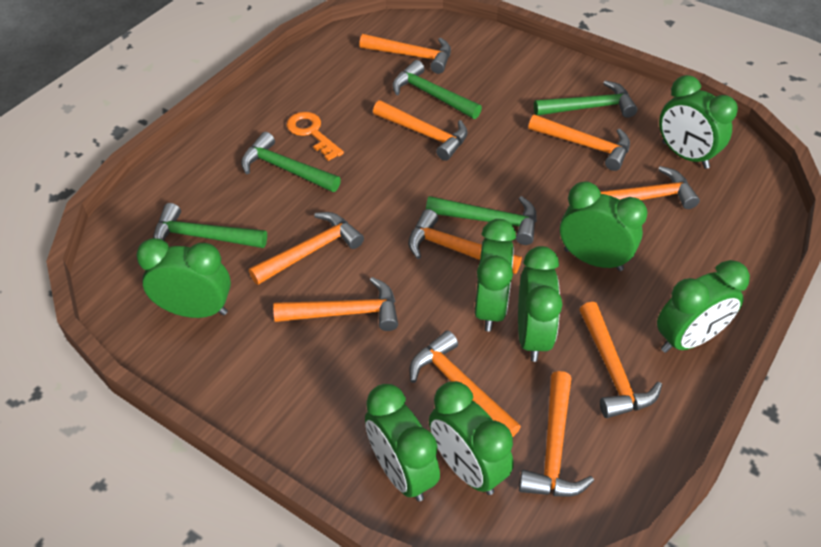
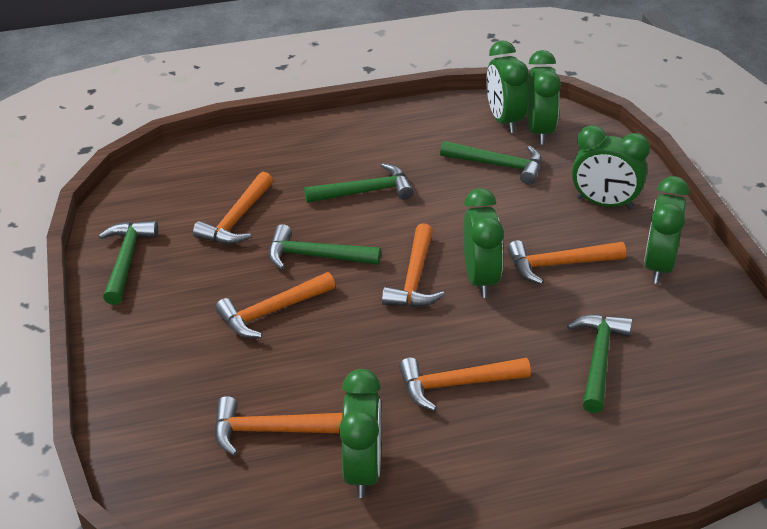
green clock: [136,238,231,318] [365,384,440,501] [429,381,514,495] [475,219,516,332] [518,246,563,362] [560,182,647,271] [657,260,750,353] [659,75,738,169] = 8 -> [339,369,381,498] [463,188,504,298] [486,41,528,133] [527,50,561,145] [572,125,650,210] [644,176,689,284] = 6
orange hammer: [249,212,364,285] [273,277,398,331] [359,34,451,74] [373,100,468,161] [408,209,522,274] [409,330,521,437] [519,371,594,497] [528,114,630,171] [579,302,662,418] [600,166,700,209] = 10 -> [193,172,273,244] [214,396,342,456] [215,272,335,338] [382,223,445,307] [399,358,531,411] [507,240,626,285] = 6
orange key: [287,112,344,161] = 1 -> none = 0

